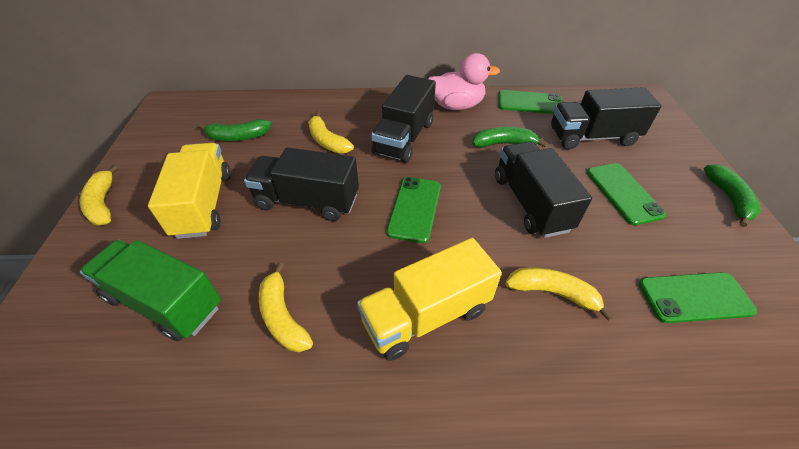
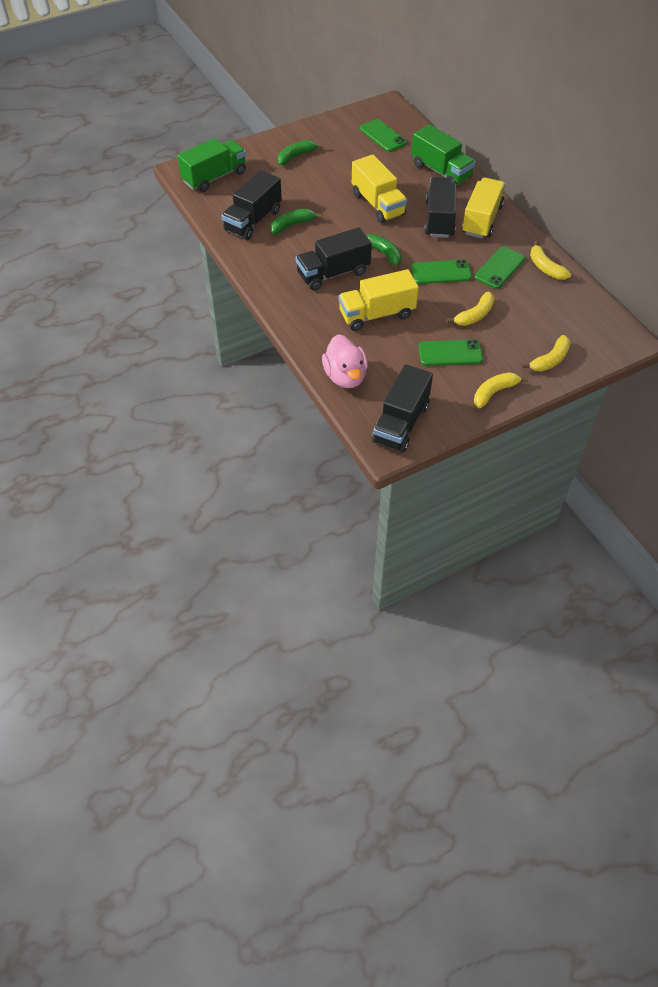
green truck: [80,240,221,341] = 1 -> [177,138,246,192] [411,124,475,185] = 2
yellow truck: [148,143,231,239] [357,238,502,361] = 2 -> [338,269,419,331] [352,154,407,223] [462,178,505,239] = 3

